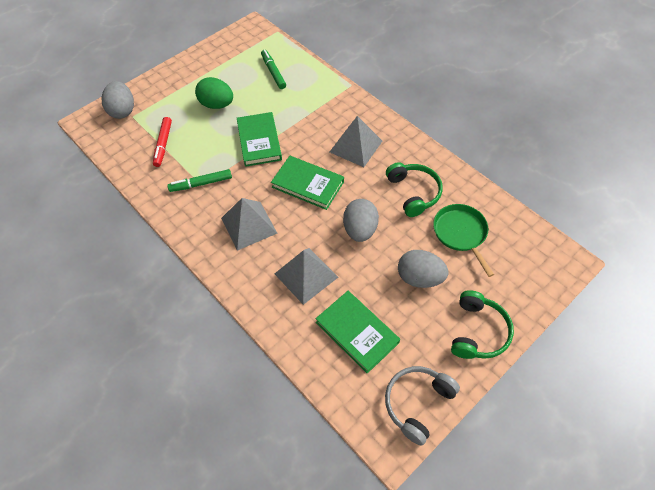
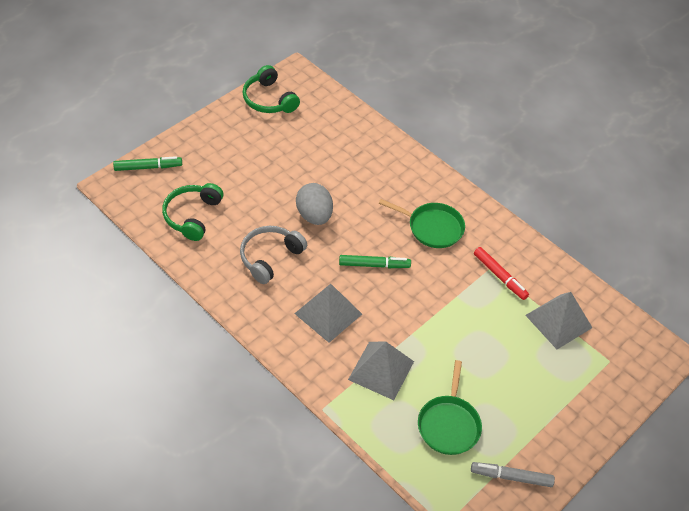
green book: [237,112,282,167] [271,156,344,210] [316,291,400,373] = 3 -> none = 0
green egg: [195,77,233,109] = 1 -> none = 0
green pan: [433,204,494,277] = 1 -> [379,199,465,248] [418,360,482,455] = 2
grey egg: [101,81,134,119] [343,199,379,242] [398,250,448,288] = 3 -> [296,183,333,225] = 1
grey marker: none = 0 -> [471,462,555,487] = 1

